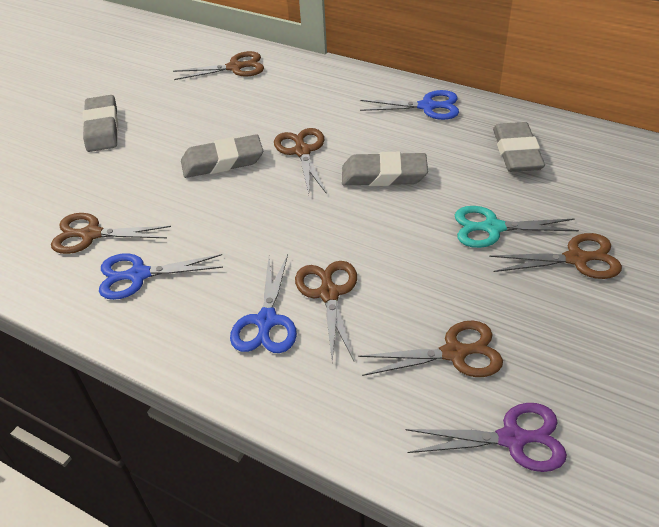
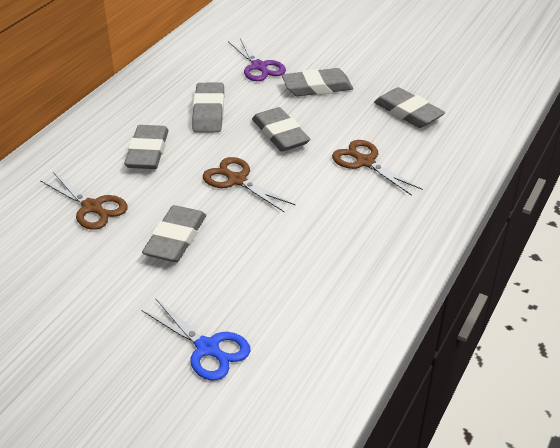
blue scissors: [99,253,223,300] [230,255,297,353] [360,90,459,120] = 3 -> [142,299,251,380] = 1
brown scissors: [51,213,171,254] [173,51,264,80] [274,128,326,194] [295,261,357,362] [358,321,503,377] [489,233,622,279] = 6 -> [40,172,128,230] [203,157,295,212] [332,140,423,196] = 3
grey eraser: [82,95,118,152] [181,134,263,178] [342,152,428,186] [493,122,545,172] = 4 -> [124,125,169,169] [142,205,206,262] [192,83,224,132] [252,107,310,152] [282,68,353,96] [374,87,445,128] = 6
turquoise scissors: [455,206,579,248] = 1 -> none = 0

